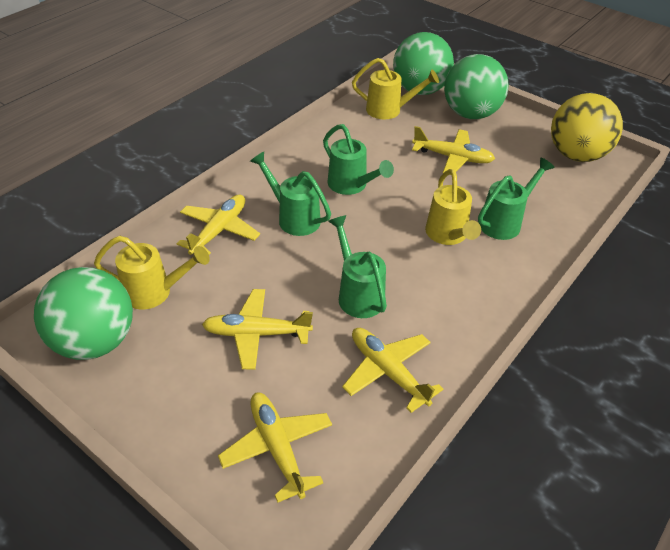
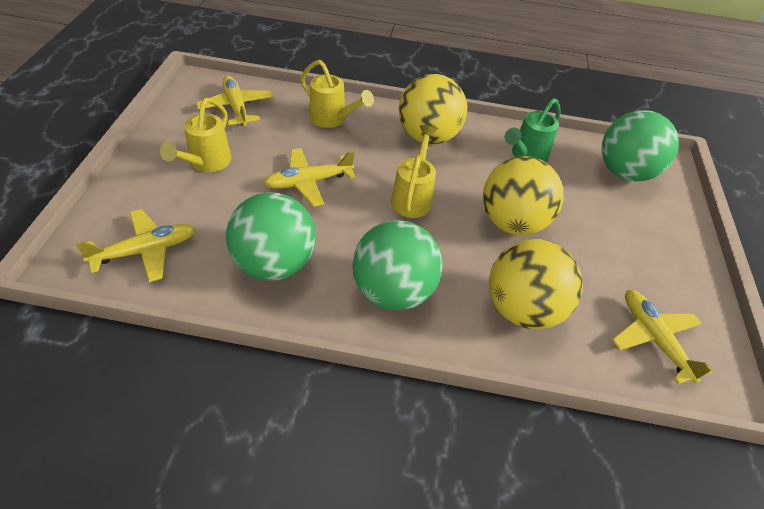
green watering can: [250,152,331,236] [323,124,394,195] [328,215,387,318] [478,157,555,240] = 4 -> [505,98,561,162] = 1
yellow ball: [551,93,623,162] = 1 -> [399,74,467,145] [483,156,564,235] [489,239,583,330] = 3
yellow plane: [177,194,260,255] [202,289,313,370] [218,393,332,503] [342,328,443,413] [412,126,495,175] = 5 -> [76,209,195,282] [196,76,274,126] [264,148,356,207] [612,290,713,384] = 4

